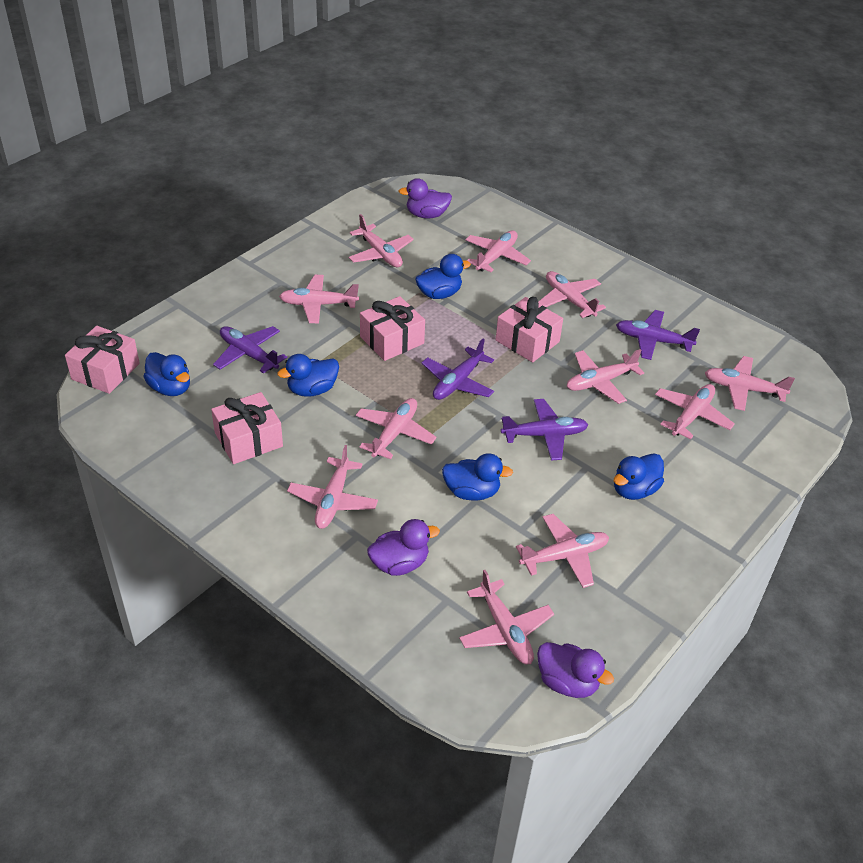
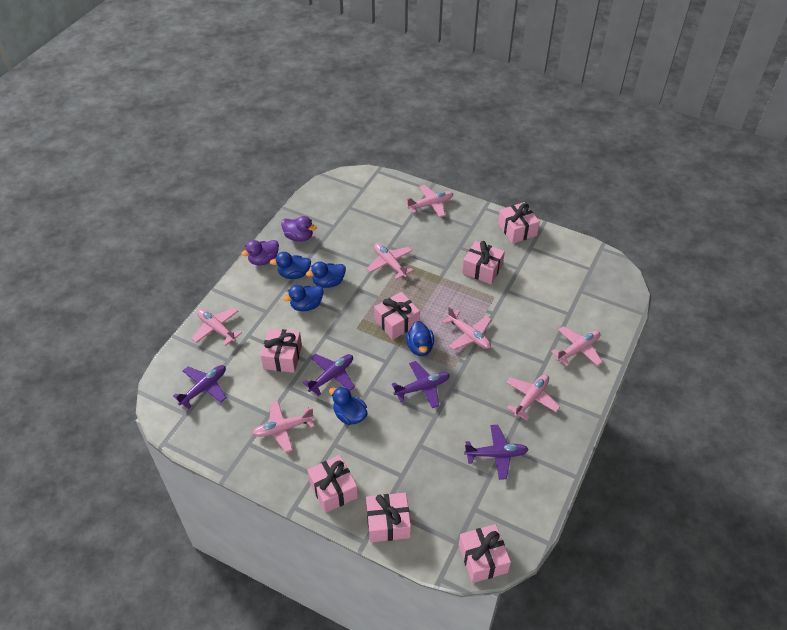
pink gift: [65,326,140,394] [211,392,283,464] [360,296,425,361] [496,297,563,362] = 4 -> [261,328,302,373] [307,455,358,513] [366,493,411,542] [374,292,420,340] [459,524,511,583] [462,241,505,284] [498,202,540,244] = 7
pink plane: [279,275,359,323] [287,445,378,529] [349,214,414,267] [356,398,437,460] [459,570,554,665] [465,230,531,272] [516,514,609,588] [538,271,606,318] [567,349,644,404] [655,384,735,439] [705,356,795,411] = 11 -> [192,307,242,346] [252,401,315,452] [366,243,413,280] [405,185,453,218] [442,307,491,350] [506,374,560,420] [551,326,602,366] = 7
purple duck: [367,519,440,576] [399,178,452,219] [537,642,614,698] = 3 -> [241,240,279,266] [281,216,317,242] = 2

